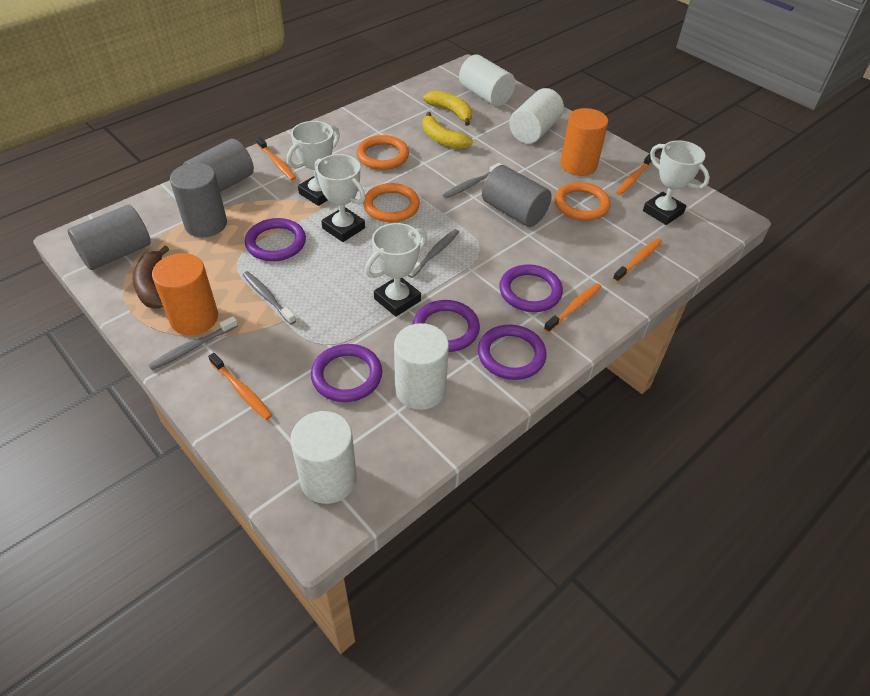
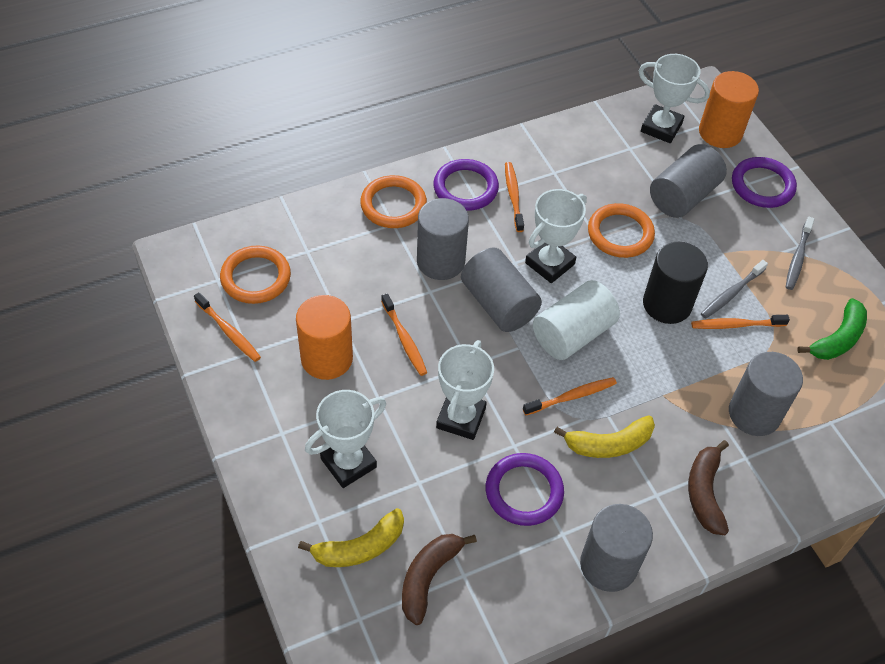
black cylinder: none = 0 -> [643,242,708,324] = 1
brown banana: [132,246,169,309] = 1 -> [402,534,477,625] [688,440,729,535] = 2
green banana: none = 0 -> [797,298,867,360] = 1
grey cylinder: [67,205,151,270] [170,163,227,237] [183,139,254,192] [482,165,552,227] = 4 -> [417,198,469,280] [461,247,542,332] [580,504,653,592] [650,144,727,218] [729,352,803,436] = 5
grey toothbrush: [149,316,238,370] [243,271,296,325] [408,229,459,278] [443,163,502,198] = 4 -> [701,260,768,318] [786,217,814,290] = 2
purple ring: [245,218,306,261] [311,344,382,402] [413,300,480,352] [478,325,547,380] [499,264,563,312] = 5 -> [433,159,499,211] [486,453,564,526] [732,157,797,208] = 3
white cylinder: [290,411,357,504] [394,323,449,410] [459,54,515,107] [509,88,564,144] = 4 -> [533,280,620,360] = 1

